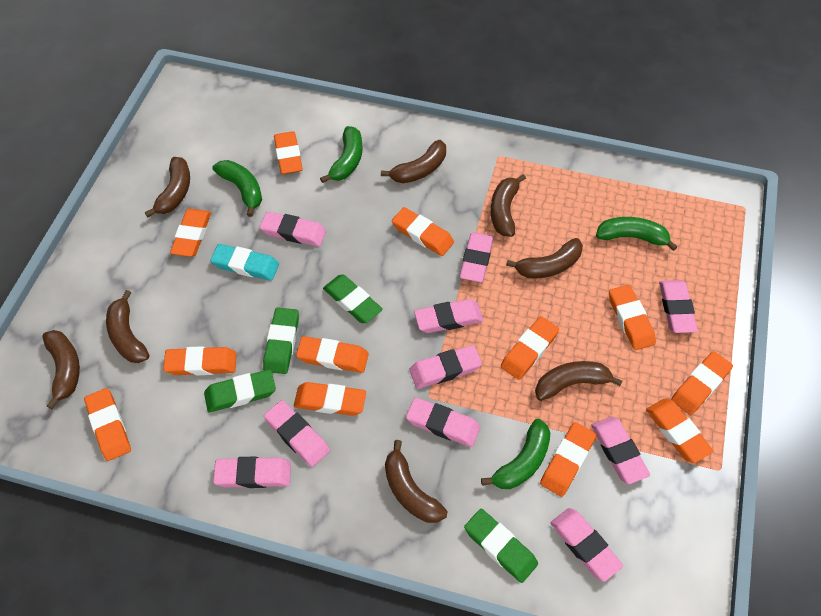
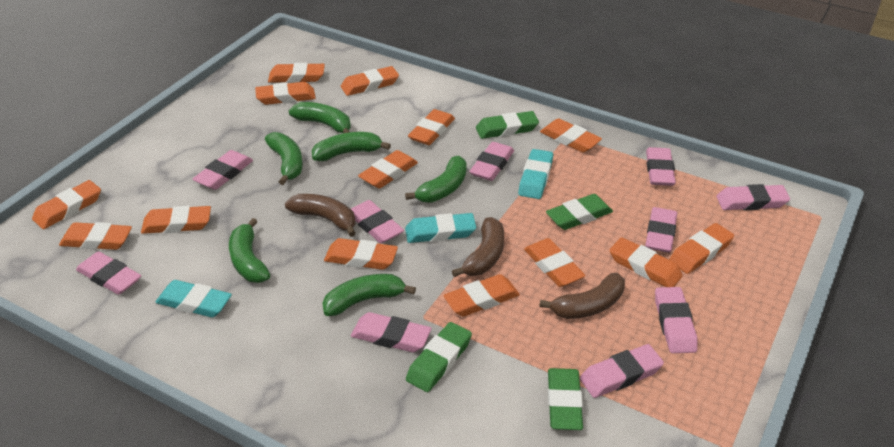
brown banana: [42,330,80,409] [106,290,149,363] [145,157,190,217] [381,140,446,183] [385,440,448,523] [491,174,526,237] [506,238,583,278] [535,361,622,401] = 8 -> [285,194,356,237] [452,217,504,277] [539,273,625,319] = 3
green banana: [212,160,262,217] [320,126,363,183] [481,419,550,489] [596,217,677,251] = 4 -> [229,218,270,283] [265,132,303,185] [289,102,351,133] [312,132,391,161] [322,274,416,316] [405,156,467,202] = 6
orange eraser: [84,388,131,461] [163,346,237,375] [170,209,211,257] [274,131,303,174] [294,382,366,416] [296,336,369,373] [392,207,454,256] [501,316,559,380] [540,422,596,497] [609,285,656,350] [646,399,713,463] [671,351,733,415] = 12 -> [32,180,101,229] [59,222,132,250] [141,206,211,234] [255,82,315,105] [268,63,325,83] [324,238,398,270] [341,66,399,96] [358,150,418,189] [408,109,455,145] [443,274,520,317] [524,238,585,287] [540,118,602,153] [610,237,683,287] [669,223,734,274] = 14
turquoise eraser: [210,244,279,281] = 1 -> [156,280,232,317] [405,213,476,243] [518,149,553,199] = 3

